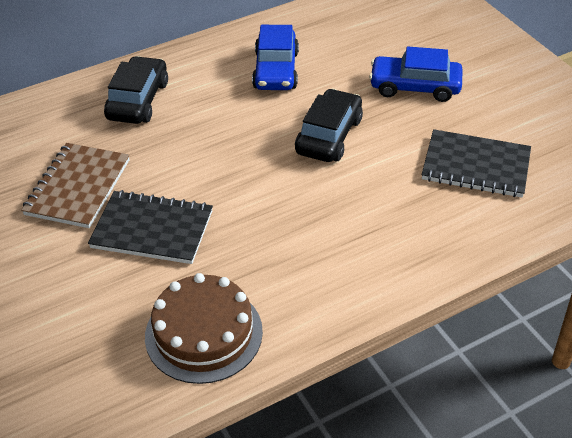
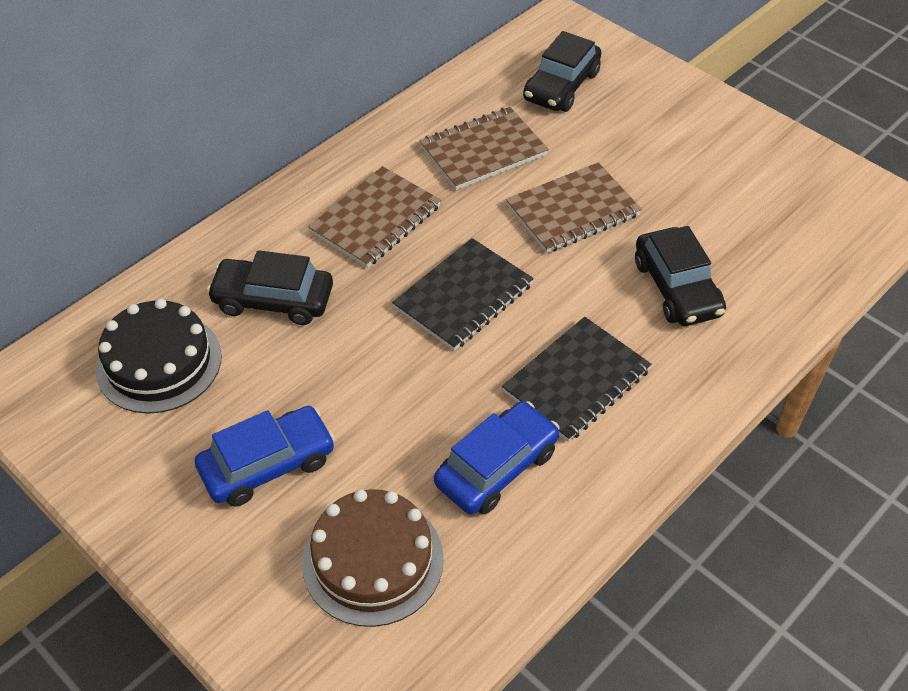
black cake: none = 0 -> [95,299,222,414] = 1
black car: [104,56,168,124] [295,89,363,162] = 2 -> [207,250,333,325] [523,31,601,112] [635,226,726,326] = 3
brown notebook: [21,143,130,228] = 1 -> [308,166,441,268] [419,107,549,190] [506,162,642,253] = 3

